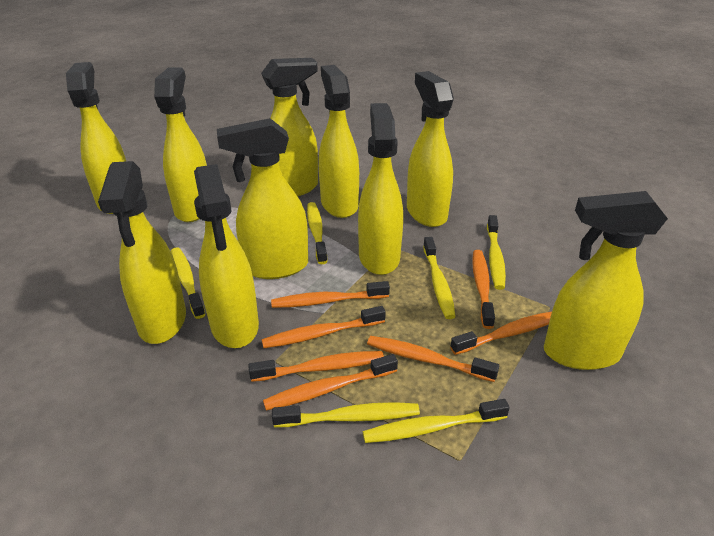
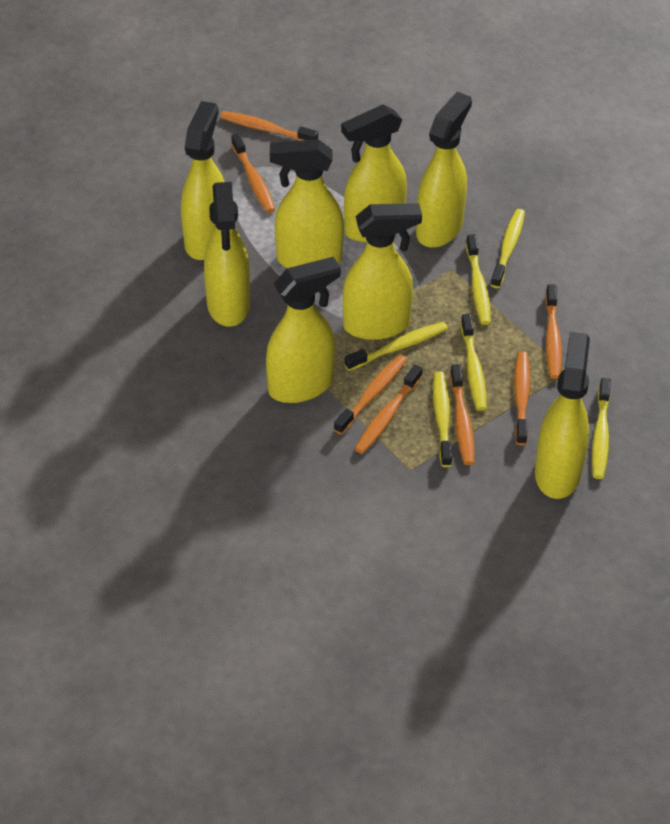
yellow spray bottle: [66,62,126,214] [98,161,186,344] [154,68,207,222] [194,164,259,348] [217,118,308,279] [261,58,318,196] [319,65,359,218] [358,103,403,275] [407,71,454,227] [544,191,668,370] = 10 -> [181,101,224,260] [204,182,250,327] [266,257,341,403] [270,139,344,268] [341,104,407,242] [343,203,422,340] [416,92,472,248] [535,332,590,499] = 8

